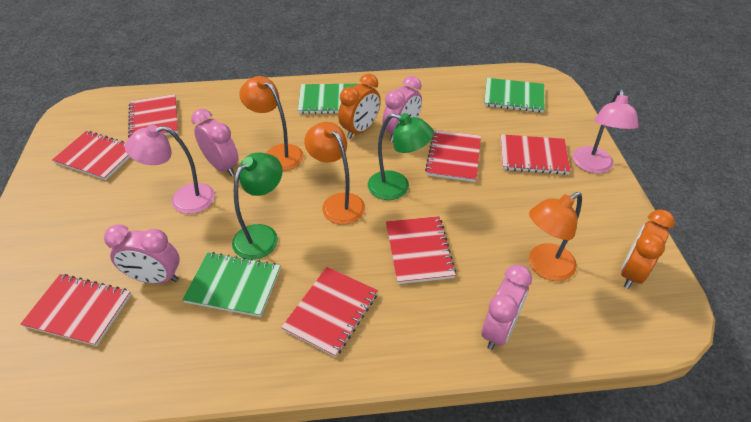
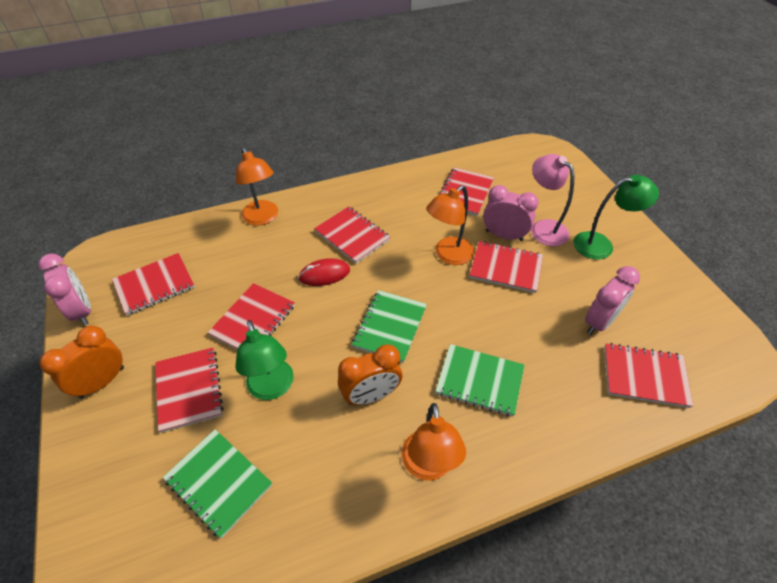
pink clock: [104,224,179,284] [191,109,239,176] [382,76,422,142] [481,264,532,350] = 4 -> [38,254,91,326] [483,185,539,241] [585,266,640,335] = 3
pink lamp: [125,125,215,214] [573,89,639,173] = 2 -> [531,154,574,246] = 1
red mouse: none = 0 -> [298,258,350,286] = 1

